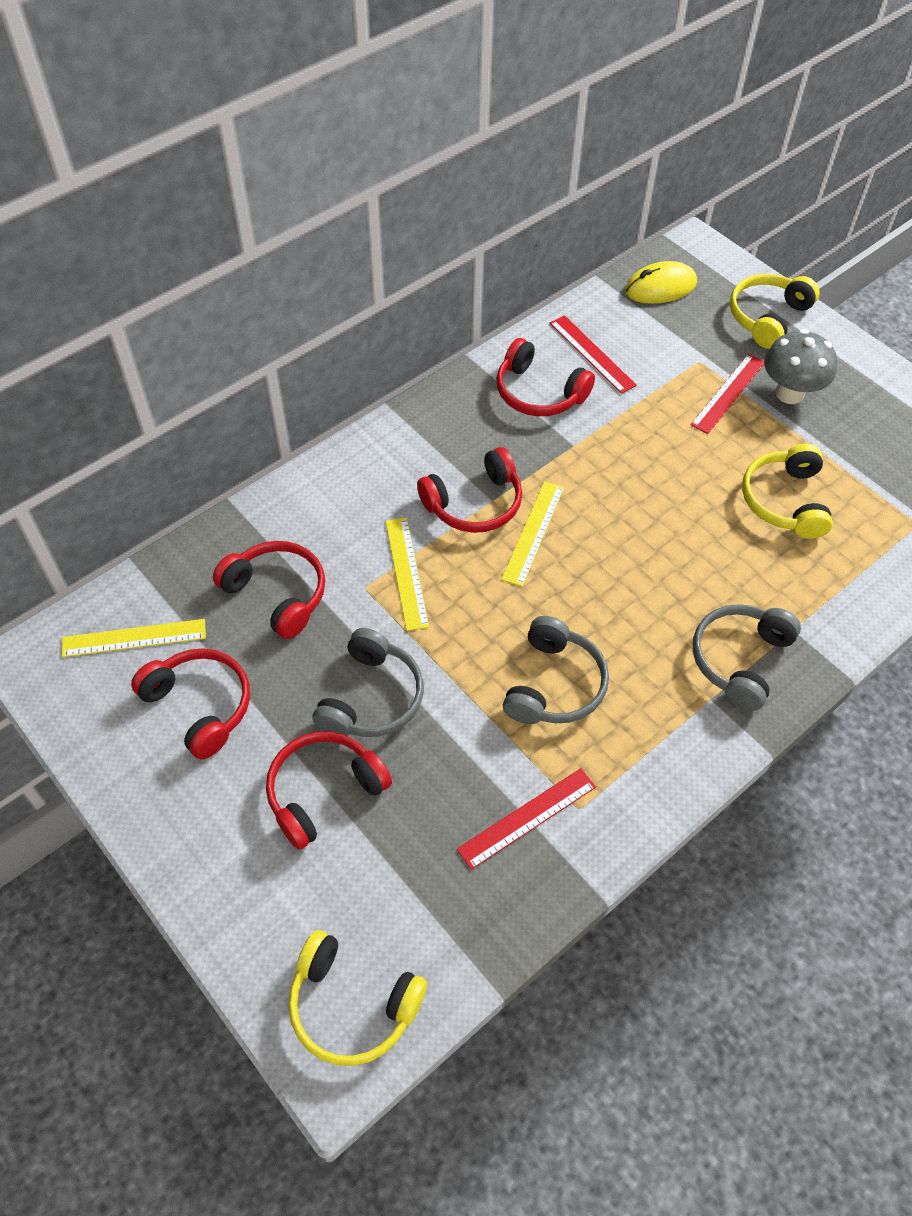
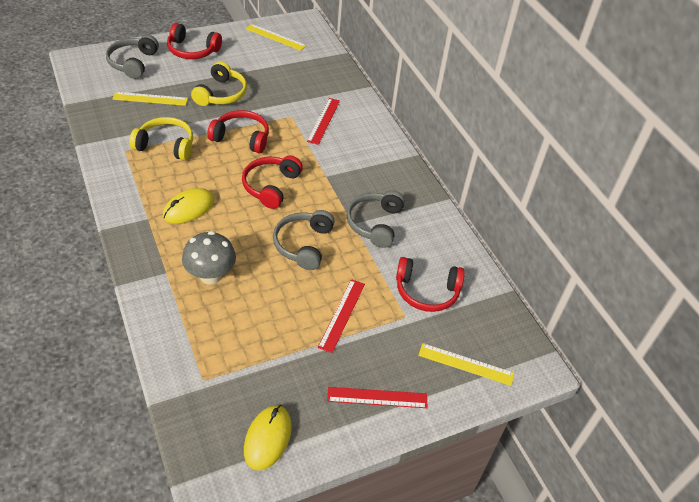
red headphones: [131,648,250,759] [213,541,325,639] [266,732,392,850] [417,447,522,533] [496,338,595,416] = 5 -> [167,23,222,59] [207,110,269,153] [242,155,303,209] [396,257,465,312] = 4
yellow headphones: [288,930,427,1066] [730,274,820,349] [742,444,833,539] = 3 -> [129,117,193,160] [191,61,247,106] = 2
yellow mouse: [625,261,697,304] = 1 -> [163,188,215,224] [244,405,292,471] = 2

